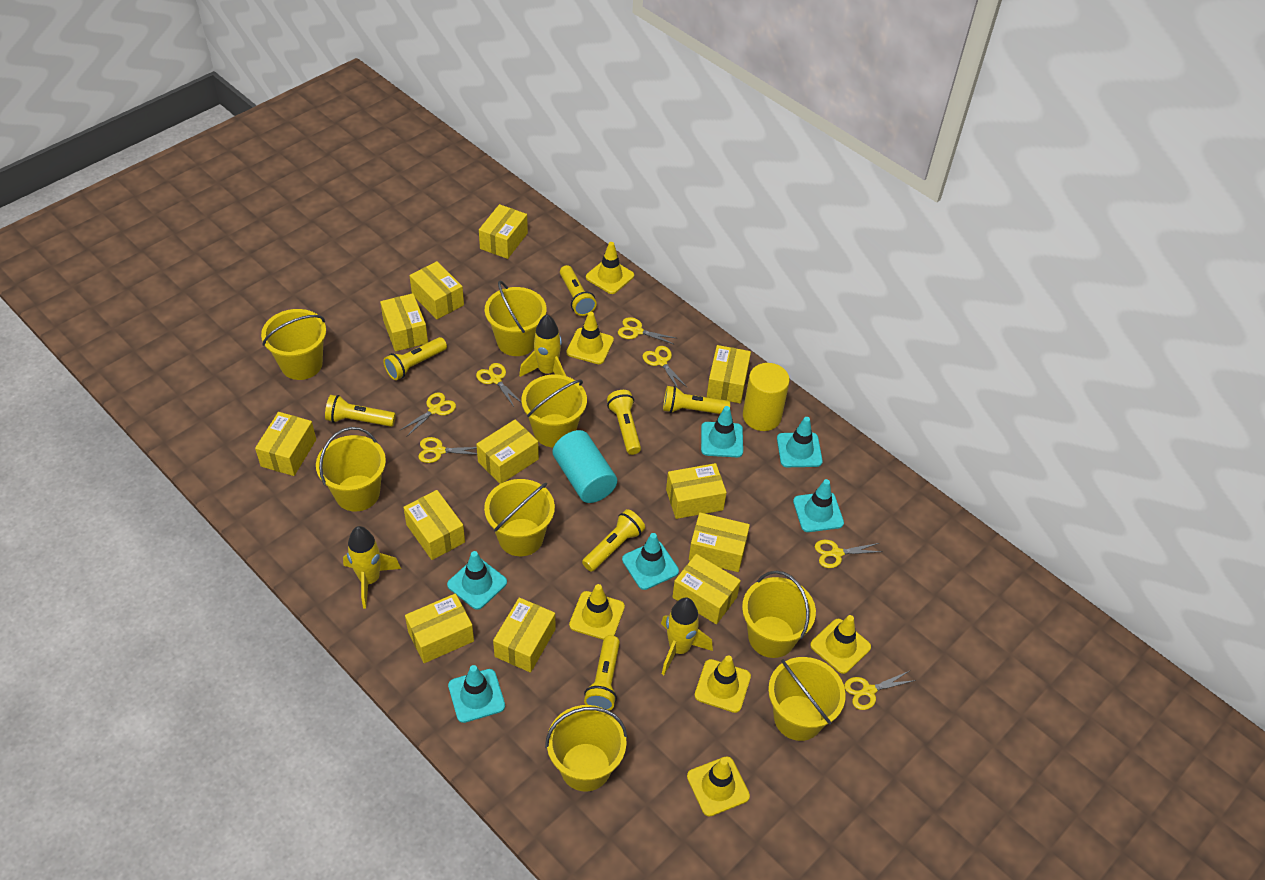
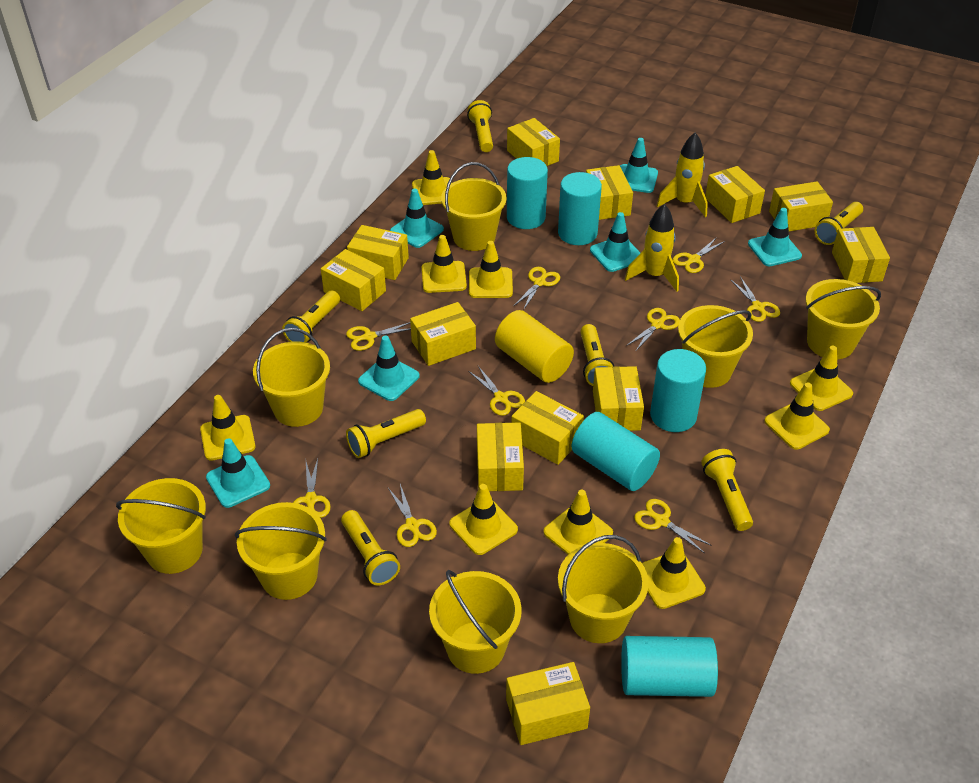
turquoise cylinder: [553,430,617,503] = 1 -> [507,157,548,229] [558,172,602,245] [571,412,660,491] [621,636,718,697] [650,349,706,432] = 5
yellow rocket: [343,526,401,608] [519,314,566,377] [661,597,713,675] = 3 -> [625,204,679,291] [657,132,708,217] = 2
yellow scissors: [399,392,456,436] [418,437,477,463] [476,363,522,407] [618,317,676,345] [643,346,687,388] [815,540,883,568] [844,671,916,710] = 7 -> [293,459,331,518] [346,322,411,351] [388,484,437,547] [468,366,525,416] [514,267,560,309] [626,308,680,352] [634,499,712,553] [673,237,725,273] [730,277,780,322] = 9
yellow traffic cone: [566,312,614,364] [569,584,625,640] [586,242,634,294] [687,756,750,817] [695,655,751,713] [810,615,871,674] = 6 -> [200,395,256,461] [412,150,452,205] [422,235,467,293] [449,484,518,555] [469,241,513,298] [544,490,613,555] [642,537,706,609] [764,382,830,450] [790,346,853,411] = 9

